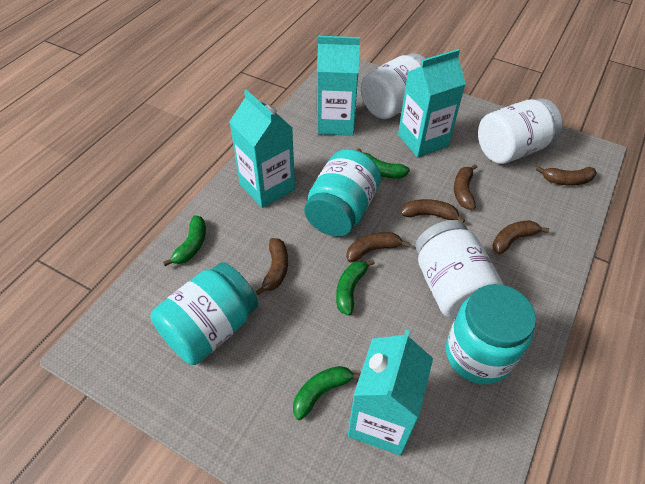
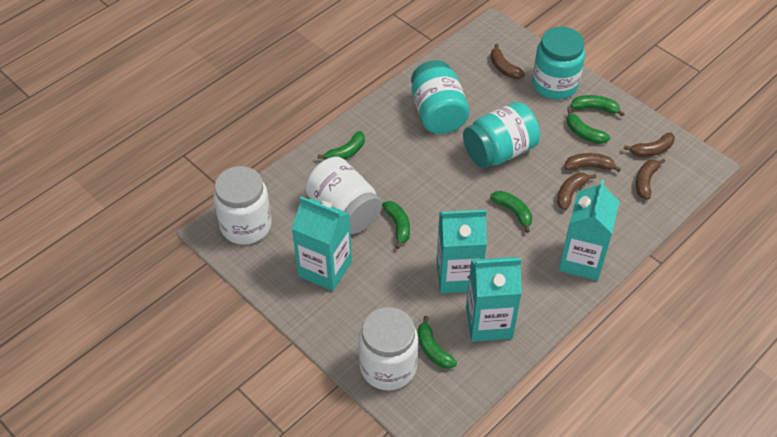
brown banana: [256,238,288,295] [346,232,410,262] [401,199,465,223] [454,164,477,210] [492,220,549,255] [536,166,597,186] = 6 -> [490,44,525,79] [557,173,596,210] [564,153,621,172] [624,132,675,157] [636,159,665,200] = 5
green banana: [163,215,206,266] [293,366,361,420] [336,260,375,316] [356,148,410,178] = 4 -> [317,131,365,160] [382,201,410,249] [417,316,457,369] [490,191,532,233] [567,109,610,144] [571,95,624,116] = 6

